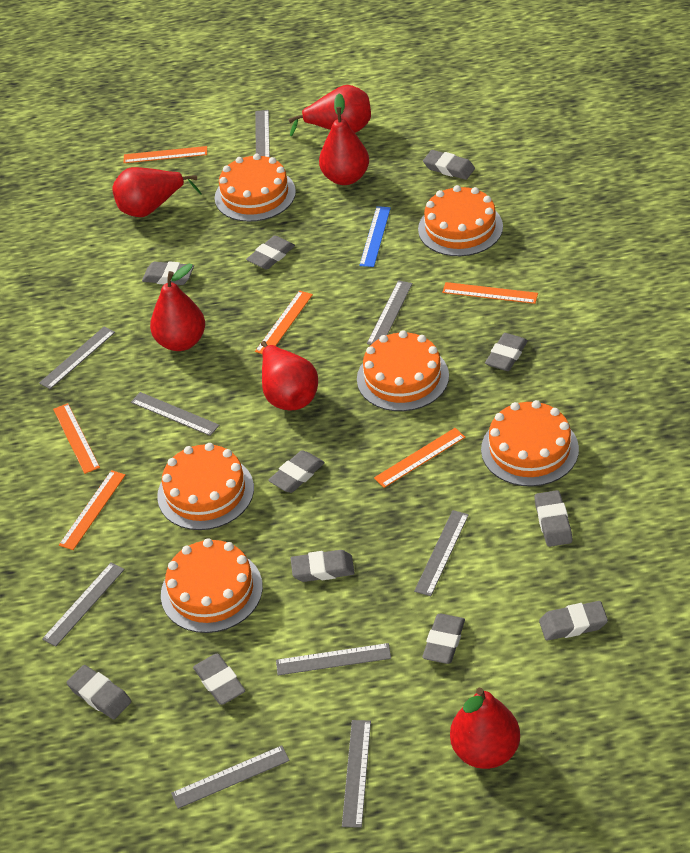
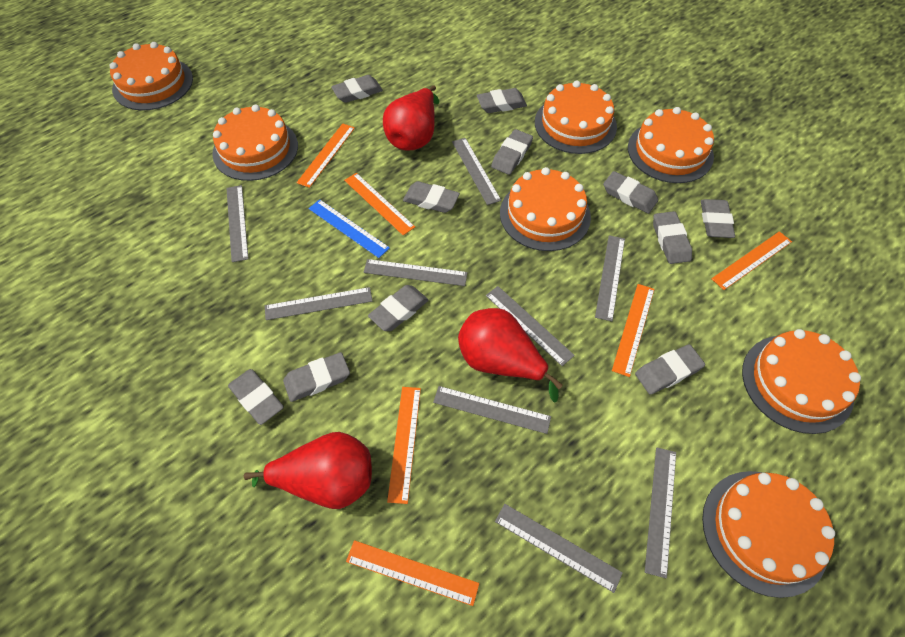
orange cake: [157,443,254,530] [161,538,263,633] [215,154,296,222] [357,331,449,411] [418,185,503,256] [481,400,579,486] = 6 -> [110,42,193,111] [212,105,298,181] [500,167,591,251] [535,80,617,154] [628,107,714,183] [702,471,835,598] [742,329,861,434] = 7
red pear: [112,167,202,217] [150,264,205,351] [261,341,318,410] [289,85,371,136] [319,93,369,185] [450,688,520,769] = 6 -> [244,432,372,509] [383,86,439,151] [458,308,563,403] = 3

